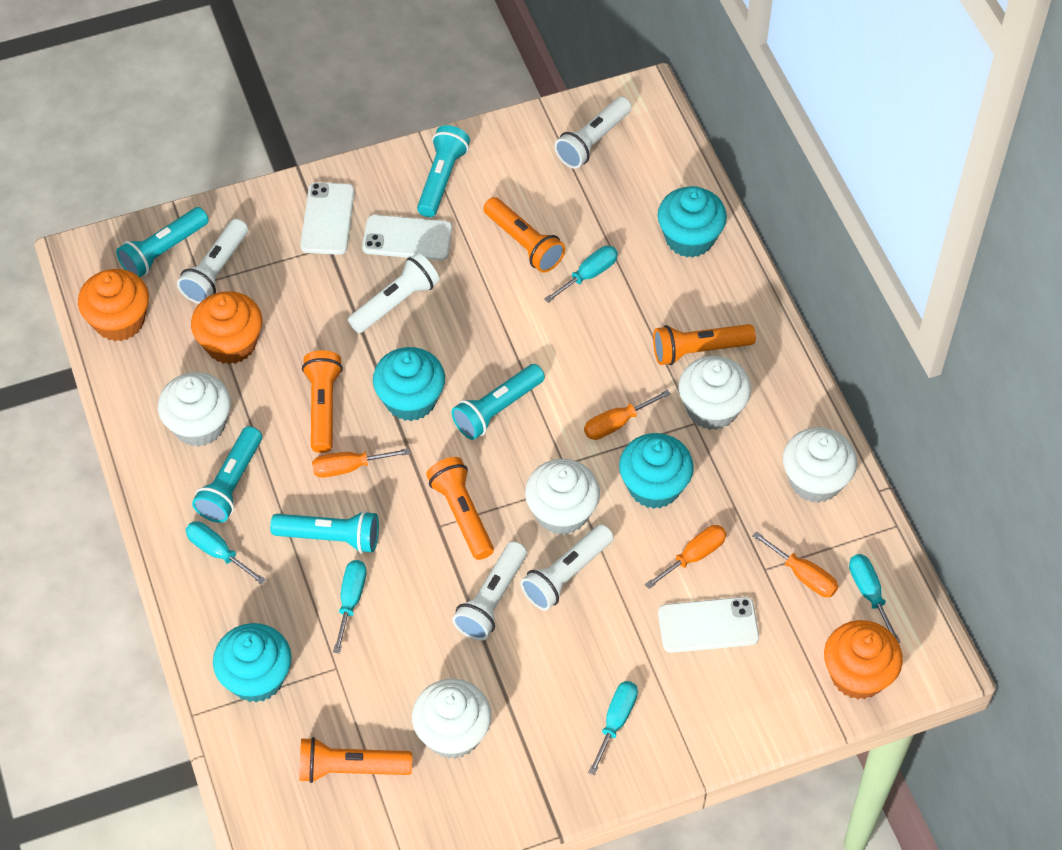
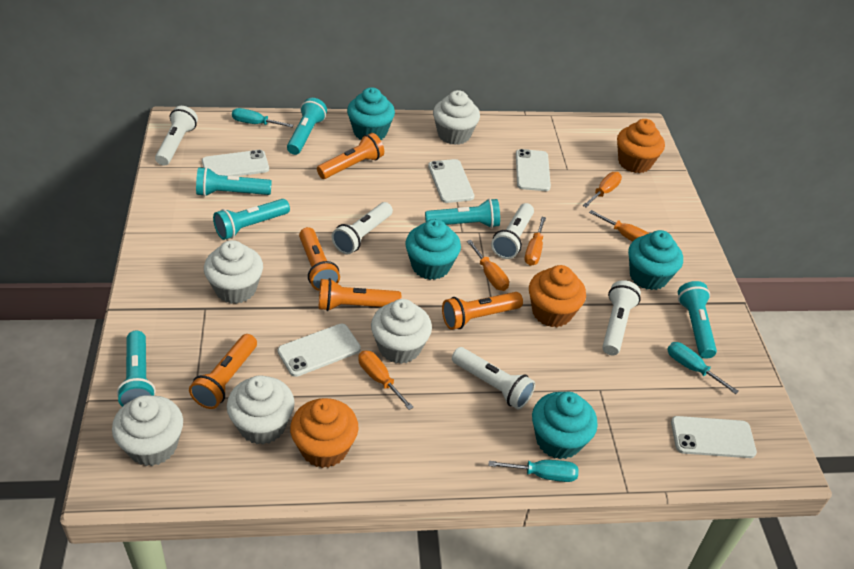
orange screwdriver: [312,448,410,478] [584,390,671,440] [645,525,727,589] [752,531,838,597] = 4 -> [359,351,414,410] [467,240,509,291] [525,217,546,266] [583,172,622,208] [589,210,649,242] = 5
turquoise flashlight: [116,207,209,277] [192,426,262,523] [270,511,379,553] [417,125,470,217] [451,364,545,440] = 5 -> [117,331,156,407] [196,167,272,197] [213,199,290,240] [287,98,327,155] [425,198,500,228] [678,281,717,359] = 6
turquoise screwdriver: [185,521,266,585] [333,560,367,653] [544,246,618,303] [588,681,638,775] [849,554,900,643] = 5 -> [232,108,294,128] [489,460,579,482] [667,342,739,394] = 3
white phone: [300,182,355,255] [362,215,452,260] [658,597,759,653] = 3 -> [202,150,269,176] [278,324,361,377] [428,159,474,203] [516,149,551,191] [671,416,757,458] = 5

